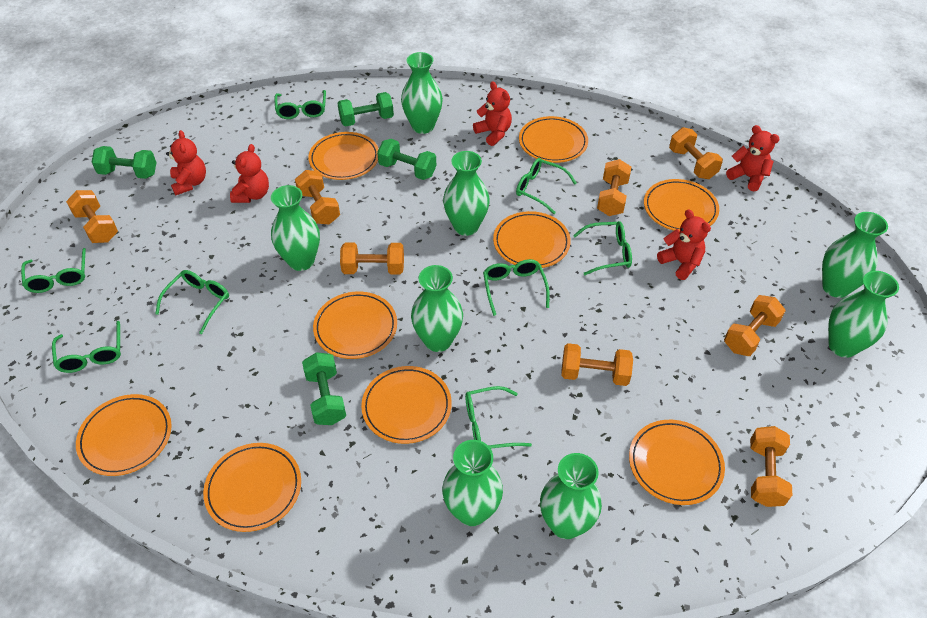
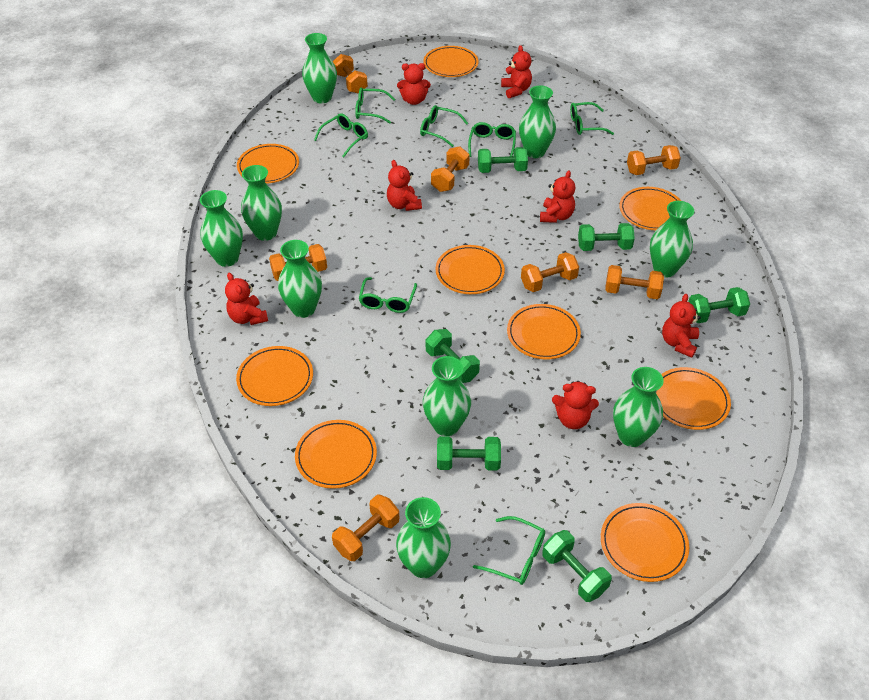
green dumbbell: [92,146,157,179] [302,352,346,425] [337,92,394,126] [377,139,436,180] = 4 -> [426,329,480,383] [437,436,501,471] [478,147,528,173] [542,530,612,602] [578,223,635,251] [688,287,750,323] = 6
green glasses: [21,248,86,293] [52,321,121,373] [155,270,229,334] [274,90,326,119] [465,386,532,449] [483,259,550,316] [516,158,577,214] [573,221,632,275] = 8 -> [314,113,368,157] [355,87,395,123] [359,277,417,313] [420,105,468,147] [468,122,516,157] [473,516,545,585] [570,102,614,135] = 7
green vase: [271,185,320,271] [401,52,443,134] [411,265,463,352] [442,440,503,526] [443,151,490,236] [540,453,602,539] [822,212,888,298] [828,271,899,358] = 8 -> [200,190,243,267] [241,165,282,241] [278,240,322,318] [302,33,337,104] [396,497,451,578] [423,356,471,436] [519,86,556,158] [613,367,664,447] [650,201,694,278] = 9
orange dumbbell: [66,190,118,243] [295,170,340,224] [340,243,404,275] [561,343,633,386] [597,159,631,216] [669,127,723,179] [724,295,786,356] [750,426,792,507] = 8 -> [269,244,327,281] [332,495,399,561] [333,54,368,94] [431,146,470,192] [521,252,579,292] [605,265,664,299] [627,145,681,175] = 7
red teddy bear: [166,130,206,195] [230,144,269,203] [473,82,512,146] [657,209,711,280] [726,125,780,191] = 5 -> [225,273,268,325] [387,160,422,211] [397,63,431,105] [501,45,532,98] [540,170,575,223] [552,381,599,429] [662,294,701,358] = 7

